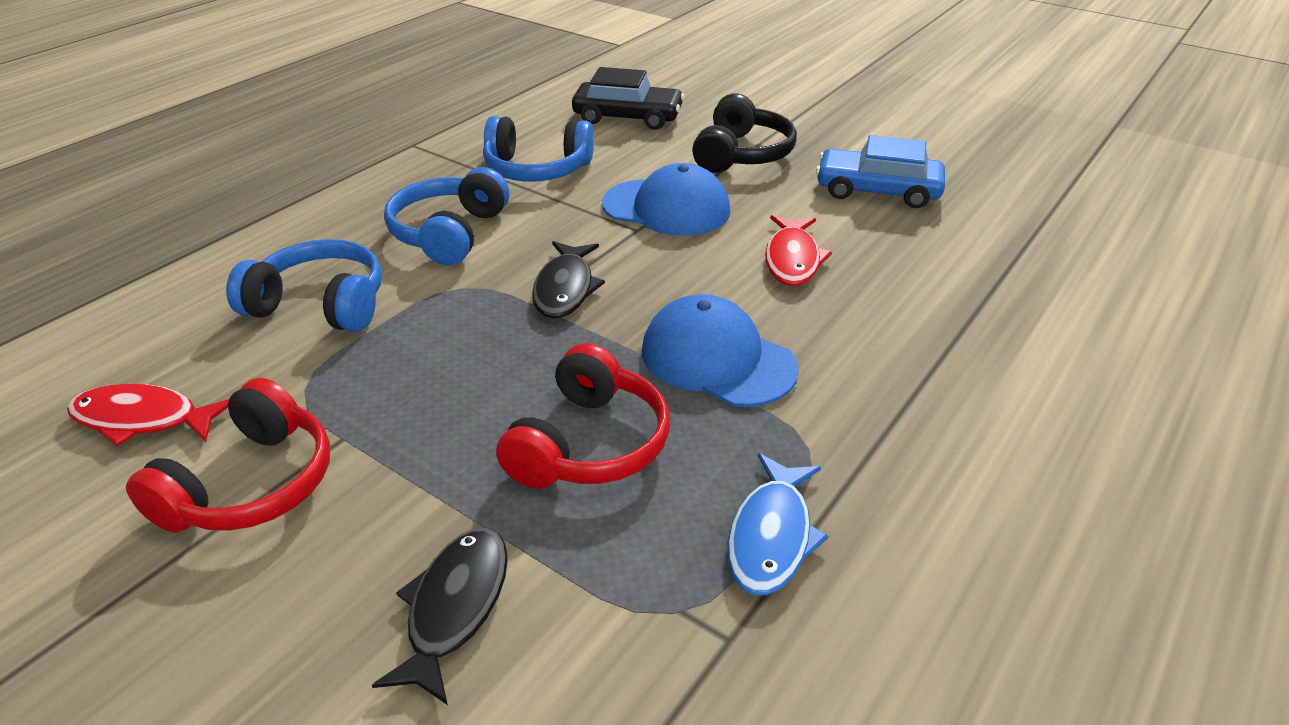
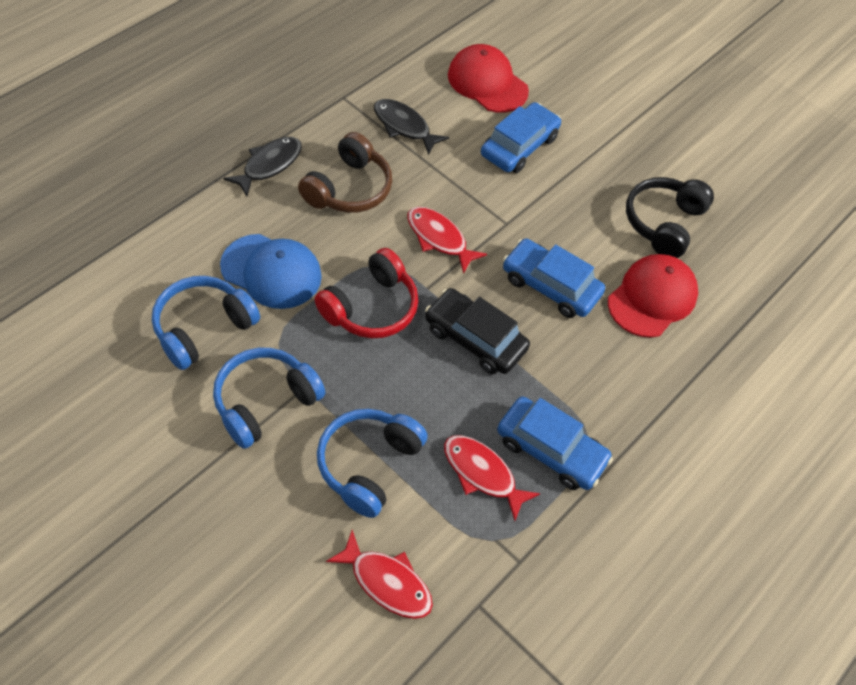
blue cap: [602,163,730,236] [642,294,799,407] = 2 -> [220,234,322,309] = 1
blue car: [816,135,945,208] = 1 -> [481,102,561,173] [497,396,613,490] [503,238,605,318] = 3
blue fish: [727,453,829,595] = 1 -> none = 0
brown headphones: none = 0 -> [298,132,392,213] = 1
red cap: none = 0 -> [448,44,529,113] [608,254,698,338] = 2
red fish: [67,383,229,446] [765,215,832,286] = 2 -> [326,530,433,619] [407,207,487,274] [444,435,540,521] = 3
red headphones: [126,378,330,533] [496,343,670,488] = 2 -> [314,248,418,338] = 1

